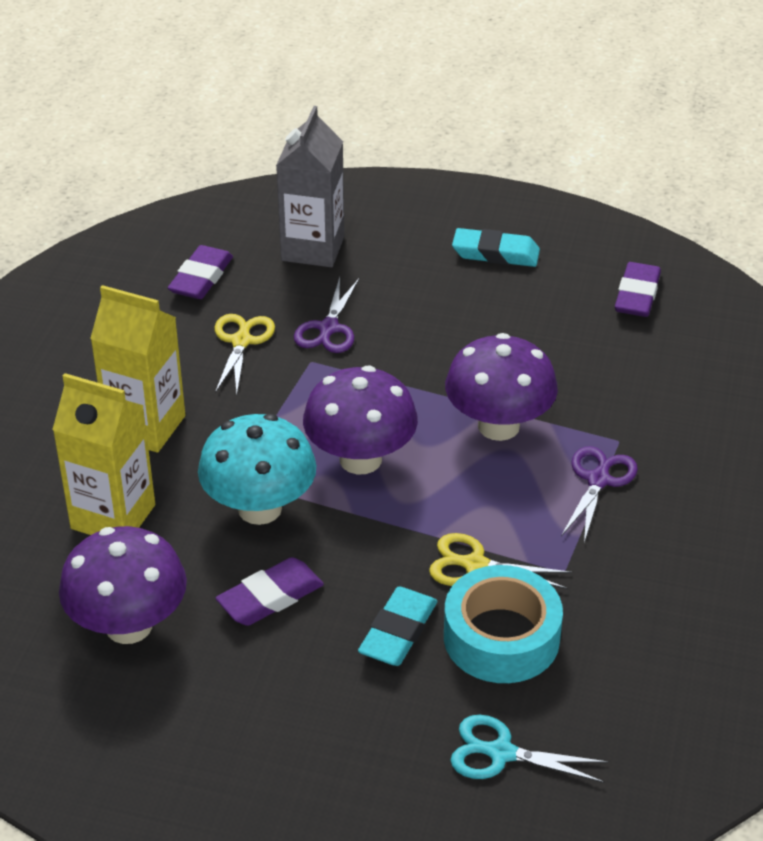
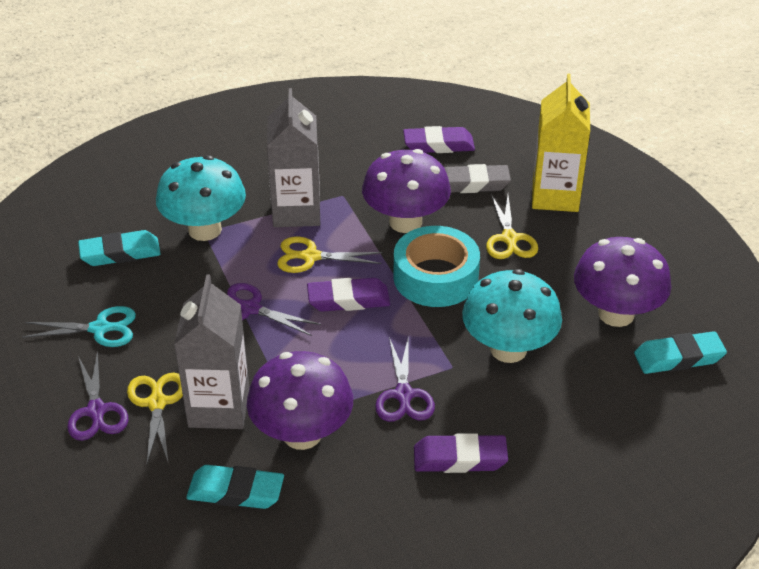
grey carton: [276,106,345,267] = 1 -> [174,275,250,429] [267,88,320,227] = 2
grey eraser: none = 0 -> [445,164,511,193] = 1
purple scissors: [294,277,359,353] [561,446,638,543] = 2 -> [67,350,129,441] [227,283,321,336] [375,335,435,422] = 3
turquoise eraser: [358,586,437,666] [452,228,540,267] = 2 -> [78,230,161,266] [186,465,284,509] [634,331,727,374] = 3
turquoise mushroom: [198,414,317,525] = 1 -> [156,155,246,241] [462,269,562,363] = 2
yellow carton: [52,373,155,535] [90,285,185,453] = 2 -> [532,74,590,212] = 1
yellow scissors: [215,314,275,394] [429,533,571,589] = 2 -> [127,373,183,463] [277,237,382,273] [486,194,538,259] = 3

